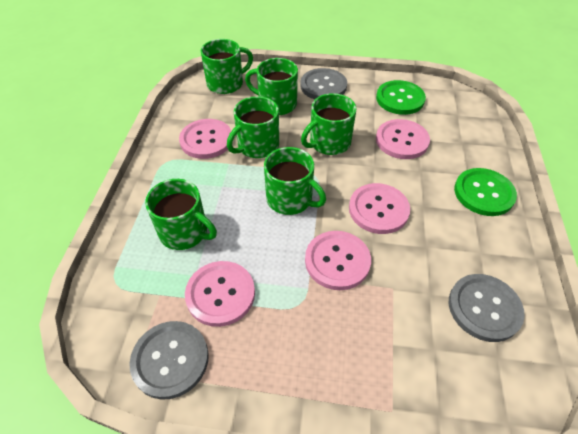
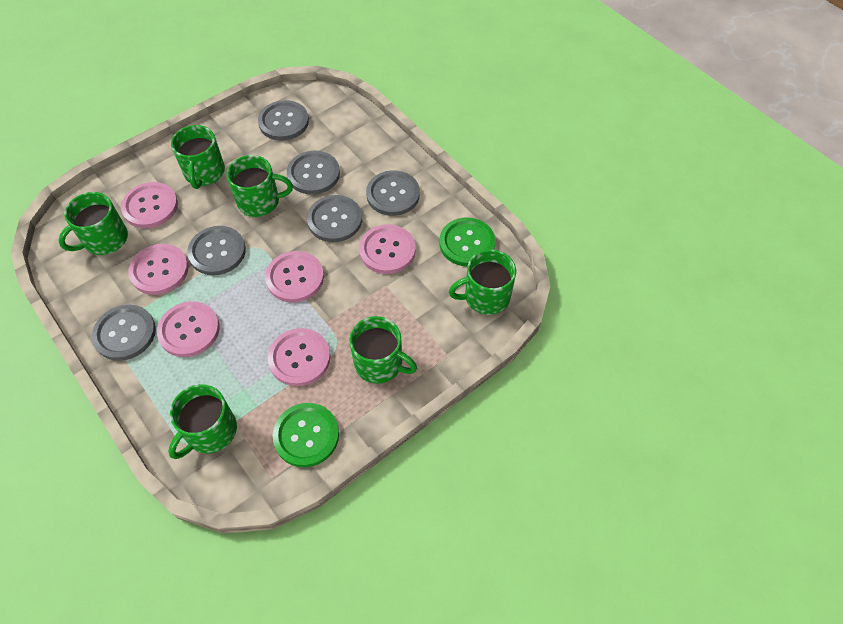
grey button: [129,321,209,400] [300,68,347,99] [449,274,525,342] = 3 -> [92,305,156,361] [187,226,246,275] [258,100,309,141] [287,151,340,195] [307,195,362,242] [366,170,420,216] = 6
pink button: [179,119,231,159] [185,261,255,327] [305,231,371,290] [349,183,410,234] [376,119,430,159] = 5 -> [121,182,178,228] [128,244,189,295] [157,301,220,357] [265,251,324,303] [268,328,330,386] [359,224,416,274] = 6

